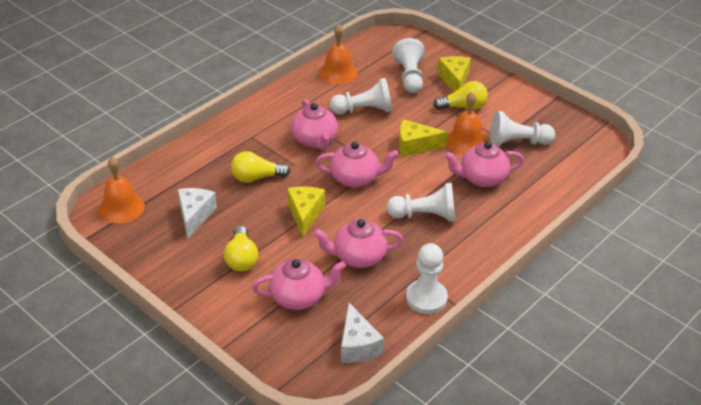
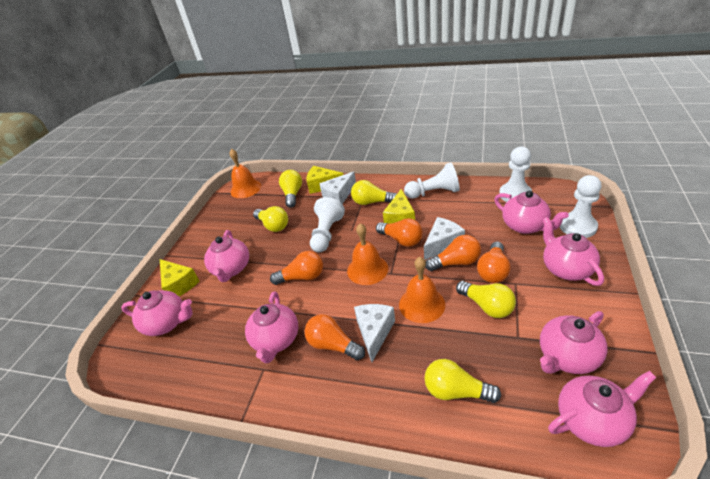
orange light bulb: none = 0 -> [270,251,323,285] [305,314,365,360] [376,218,423,247] [425,235,481,271] [477,242,511,283] = 5
pink teapot: [252,259,346,310] [291,99,338,150] [313,219,403,268] [315,142,399,188] [444,141,524,187] = 5 -> [121,290,192,336] [204,230,249,282] [245,291,298,363] [494,191,569,234] [540,311,608,374] [542,217,604,286] [548,371,657,447] = 7
white cheese: [178,188,217,238] [341,303,384,363] = 2 -> [319,171,356,204] [354,304,395,362] [424,217,465,260] = 3
white pawn: [330,78,392,115] [386,183,455,222] [392,38,425,93] [406,243,448,314] [490,111,555,147] = 5 -> [310,197,345,252] [404,162,460,199] [499,147,532,202] [560,175,602,238] = 4
yellow light bulb: [224,226,258,272] [231,151,290,183] [433,81,488,110] = 3 -> [253,206,288,232] [279,170,302,208] [351,180,397,205] [424,359,501,403] [456,281,516,318] = 5

